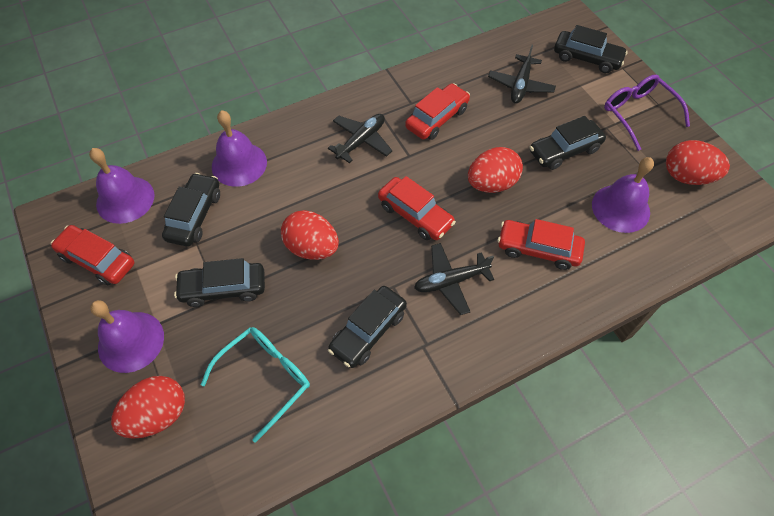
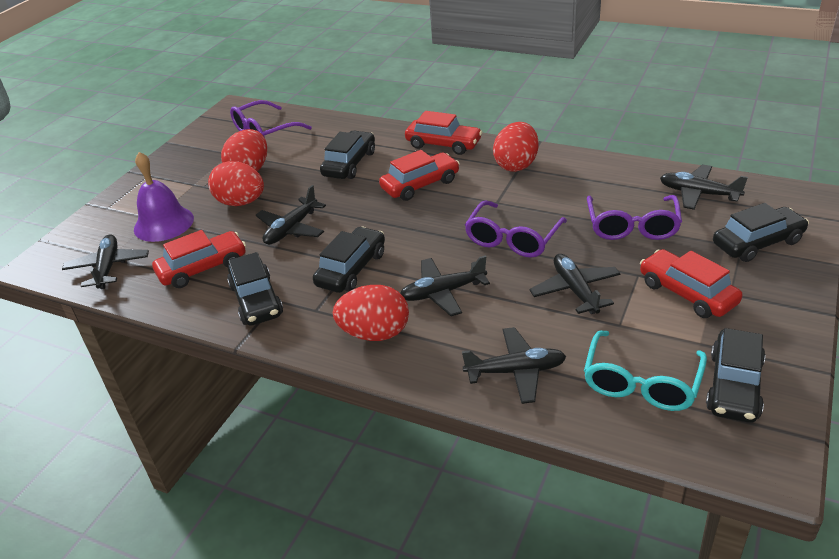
black plane: [328,114,392,163] [414,243,494,315] [488,45,556,104] = 3 -> [62,234,149,289] [256,185,326,245] [400,256,490,316] [462,327,566,404] [529,254,621,314] [660,164,748,210] = 6
purple bell: [89,148,155,224] [90,300,164,373] [212,110,267,187] [592,157,654,233] = 4 -> [134,152,194,242] = 1
purple glasses: [604,75,690,151] = 1 -> [230,100,312,138] [465,200,567,258] [587,195,682,240] = 3

